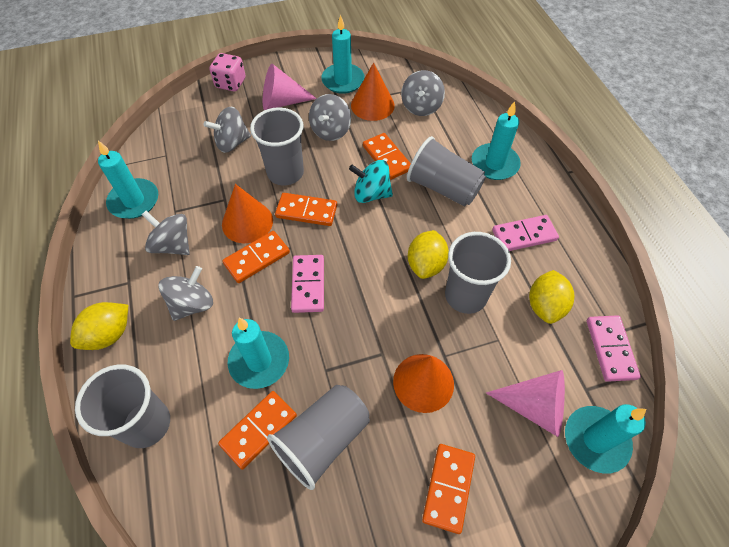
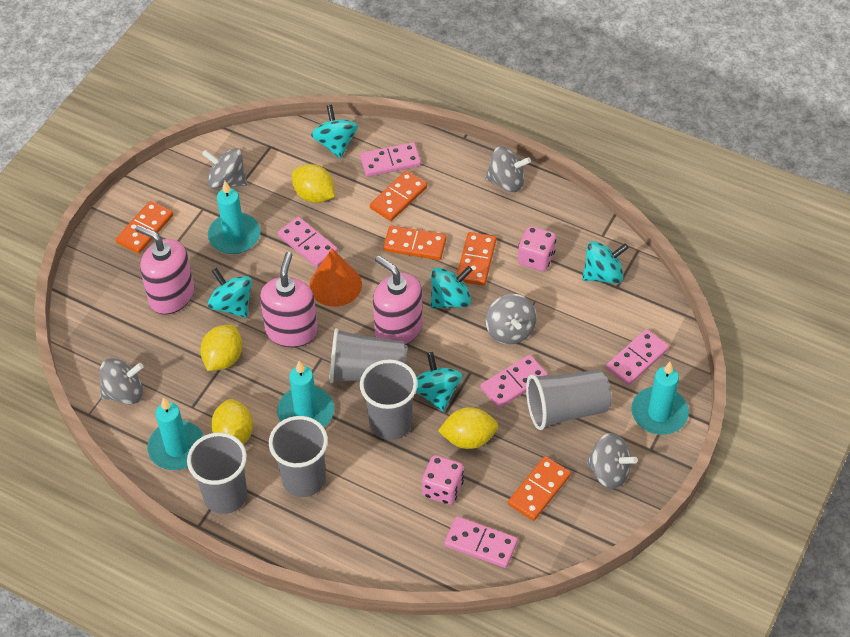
orange cone: [222,184,273,243] [351,62,395,121] [393,354,454,413] = 3 -> [309,248,362,307] = 1
pink cone: [263,64,317,110] [486,370,565,437] = 2 -> none = 0
pink dice: [209,53,245,91] = 1 -> [422,455,464,505] [518,226,556,271] = 2
pink domino: [291,255,324,313] [492,215,559,251] [587,315,641,382] = 3 -> [278,217,338,268] [360,142,421,177] [444,516,518,568] [480,355,548,408] [606,329,669,386] = 5
pink soap dispenser: none = 0 -> [136,225,194,315] [260,252,318,347] [373,256,423,345] = 3
turquoise candle: [98,141,158,219] [228,317,289,389] [321,15,365,94] [472,101,521,180] [565,404,646,474] = 5 -> [147,397,204,470] [208,181,260,254] [277,361,334,427] [631,362,689,435] = 4
turquoise spinning top: [349,160,393,203] = 1 -> [208,268,252,318] [311,105,358,159] [416,352,463,411] [430,266,472,309] [582,241,629,284] = 5
yellow lemon: [70,302,128,350] [408,230,449,279] [529,270,575,324] = 3 -> [200,325,242,371] [211,399,253,445] [292,164,335,203] [438,407,498,449] = 4

